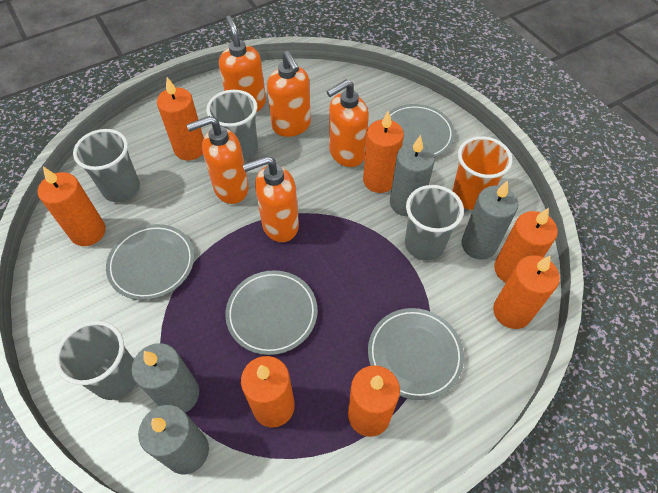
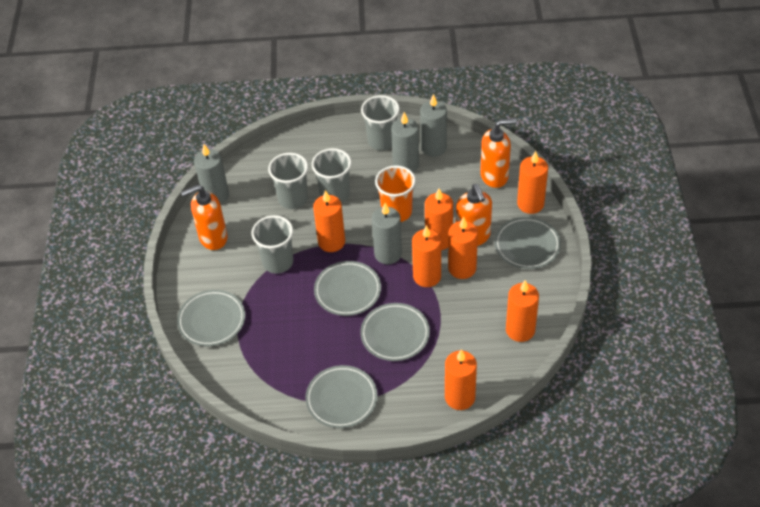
grey plate: [106,224,194,300] [225,270,318,355] [368,308,464,400] [389,104,455,157] = 4 -> [177,290,245,347] [305,365,378,428] [314,261,381,316] [360,303,430,361] [495,217,561,269] = 5
orange soap dispenser: [187,116,249,204] [219,16,266,111] [243,156,299,242] [267,51,311,137] [326,79,369,167] = 5 -> [181,185,228,250] [456,184,492,246] [480,118,517,188] = 3

